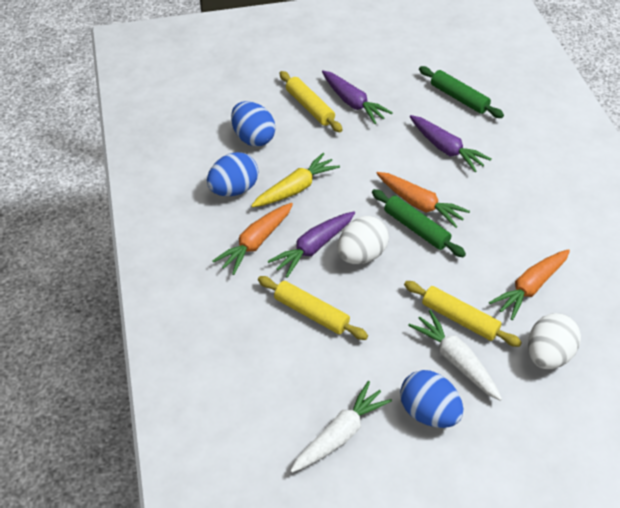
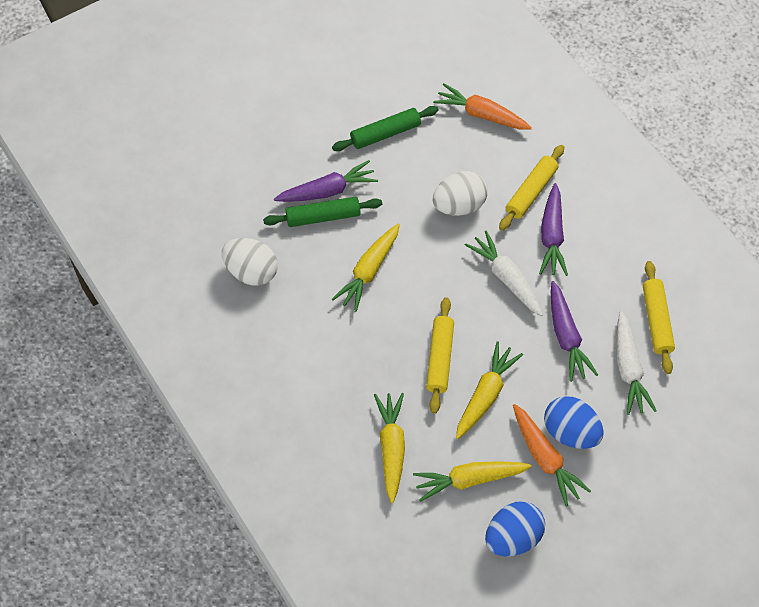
blue egg: [207,152,258,196] [231,101,275,147] [400,370,463,428] = 3 -> [485,501,545,557] [544,396,604,449] = 2
orange carrot: [212,203,293,275] [376,172,470,228] [489,249,570,320] = 3 -> [433,83,532,130] [513,404,591,506] = 2
yellow carrot: [251,153,340,207] = 1 -> [332,224,400,312] [374,393,405,503] [413,461,532,502] [456,341,523,439] = 4

